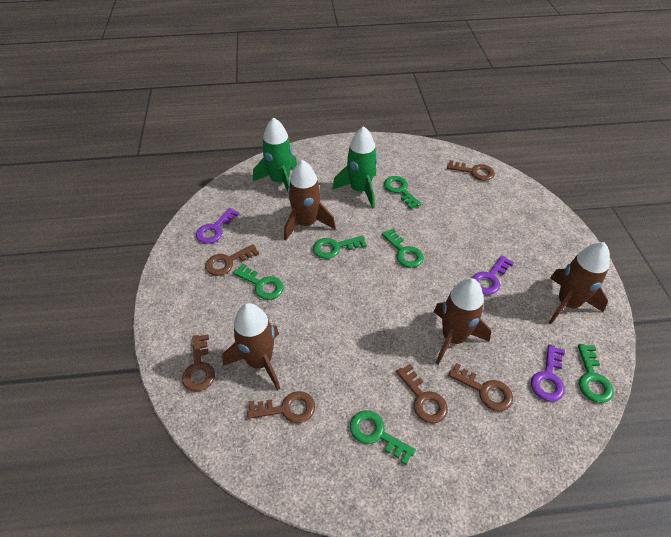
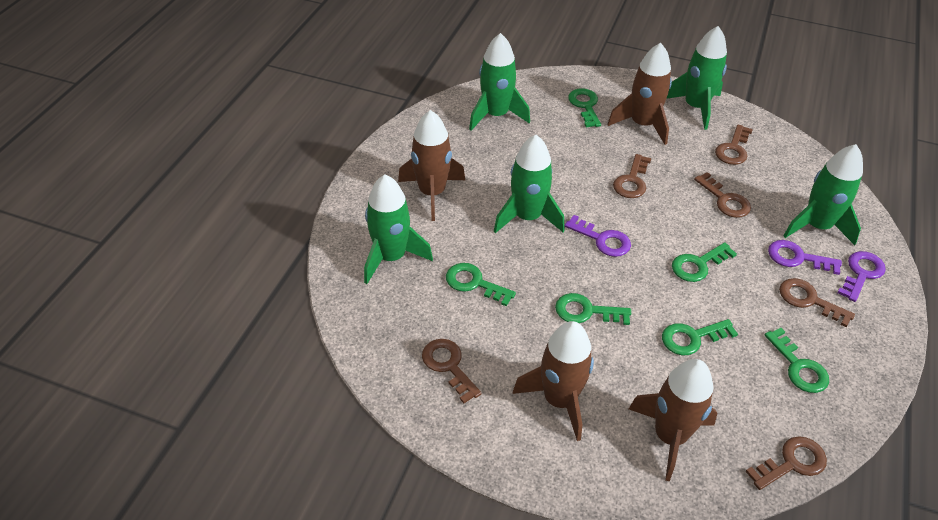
green rocket: [253,117,297,192] [332,126,378,209] = 2 -> [364,174,433,284] [469,33,530,131] [494,135,564,233] [666,26,727,130] [783,144,863,245] = 5

